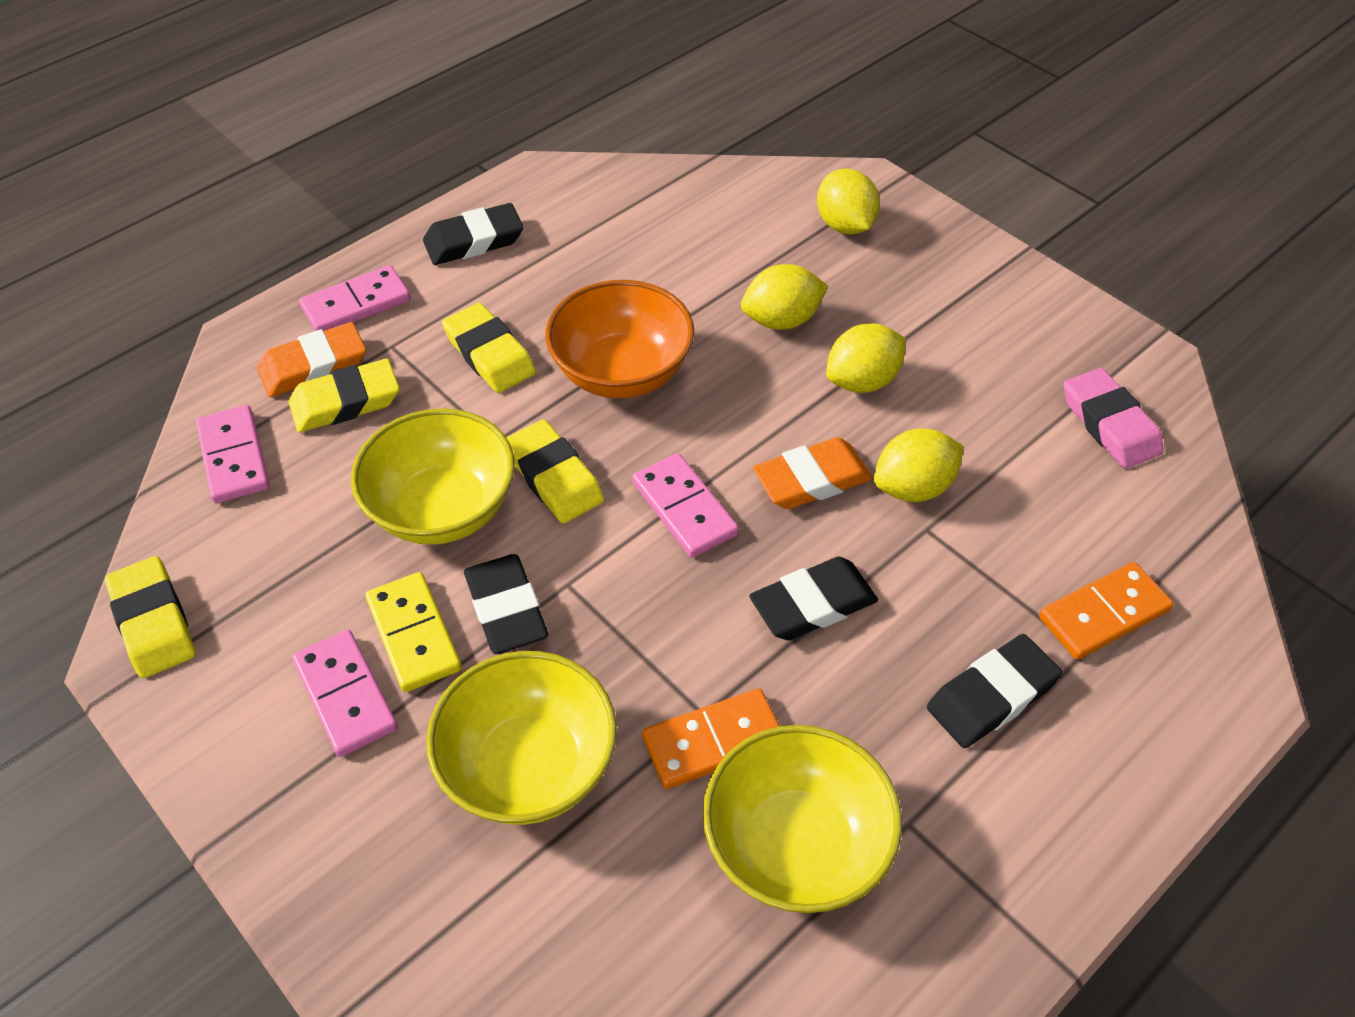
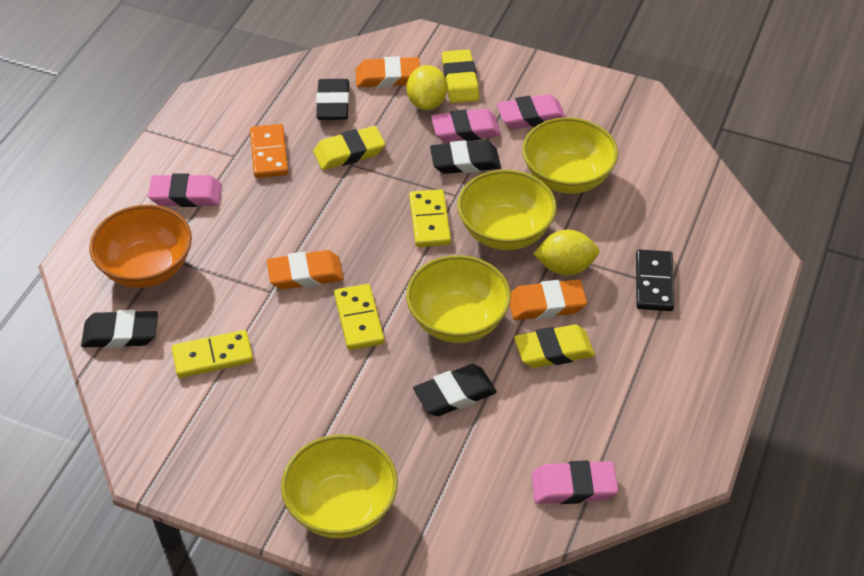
black domino: none = 0 -> [636,249,674,311] = 1
orange domino: [642,688,780,789] [1039,562,1174,660] = 2 -> [250,124,288,178] = 1
orange eraser: [257,322,366,397] [753,437,873,509] = 2 -> [267,250,344,290] [356,56,420,88] [510,279,587,320] = 3
pink domino: [196,405,270,503] [292,629,398,757] [299,265,411,331] [632,453,739,558] = 4 -> none = 0
pink eraser: [1064,368,1164,469] = 1 -> [148,173,222,207] [431,109,501,143] [497,94,566,129] [531,460,618,504] = 4
yellow bowl: [351,408,515,545] [426,651,617,825] [703,725,902,913] = 3 -> [281,434,398,538] [406,255,511,343] [457,170,557,250] [522,117,618,194] = 4
yellow domino: [365,572,462,692] = 1 -> [172,330,253,378] [334,284,384,350] [409,189,451,247] = 3
yellow eraser: [105,556,195,678] [288,359,400,433] [442,303,536,393] [506,419,604,523] = 4 -> [313,126,385,170] [442,49,479,103] [514,324,595,368] = 3
yellow lemon: [741,264,828,330] [817,169,880,234] [826,323,906,393] [874,428,964,502] = 4 -> [407,65,447,110] [534,230,599,275] = 2

